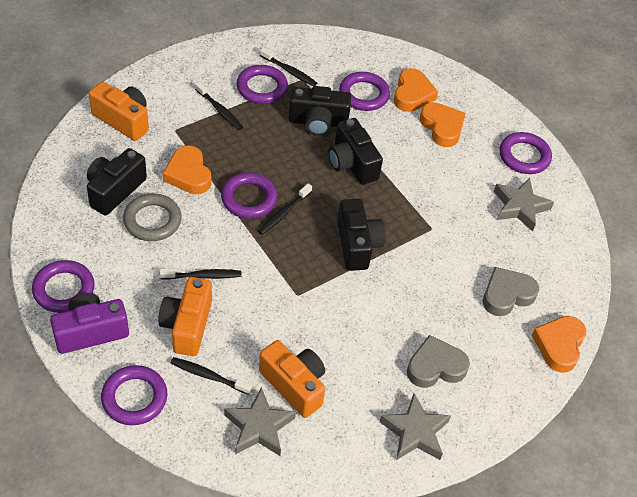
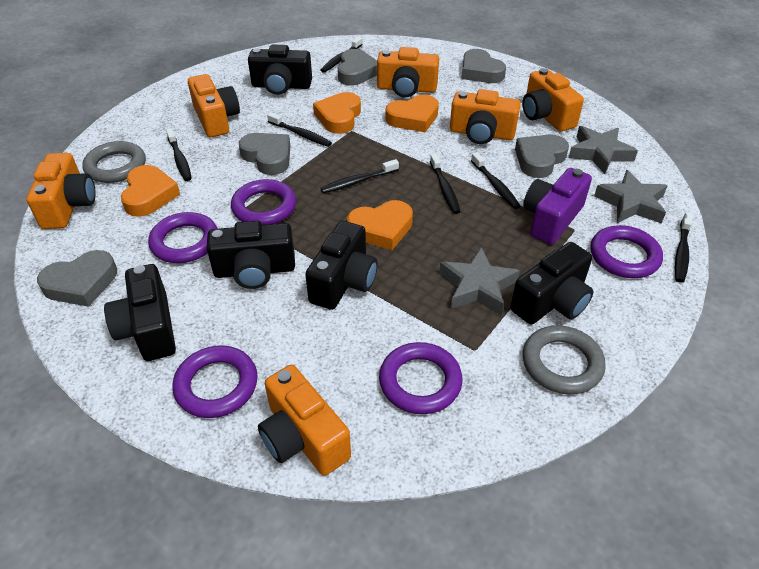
black camera: [87,148,147,216] [288,86,351,136] [328,118,383,185] [337,199,386,271] = 4 -> [104,264,176,361] [207,221,295,289] [248,44,312,95] [305,221,378,310] [510,242,593,325] = 5
black toothbrush: [160,268,241,280] [171,357,252,395] [195,82,243,130] [258,183,312,235] [260,48,317,86] = 5 -> [166,128,192,181] [267,112,332,147] [320,37,363,73] [321,159,399,193] [430,154,461,214] [471,152,521,209] [675,213,692,283] = 7
grey heart: [407,335,470,388] [483,267,539,316] = 2 -> [37,250,117,307] [239,133,290,175] [338,49,377,86] [461,49,506,83] [515,134,569,178] = 5
grey ring: [123,193,182,241] = 1 -> [82,141,146,183] [523,325,606,394] = 2
orange camera: [89,82,149,141] [158,277,212,356] [259,340,325,418] = 3 -> [26,153,96,229] [188,74,240,138] [258,365,351,476] [377,47,439,98] [450,89,521,144] [522,68,584,131] = 6
purple ring: [32,260,95,313] [101,365,167,425] [221,172,277,219] [236,65,288,104] [339,72,390,111] [499,132,552,174] = 6 -> [148,212,218,263] [173,346,258,418] [231,179,296,225] [379,342,463,414] [590,225,663,278] = 5

